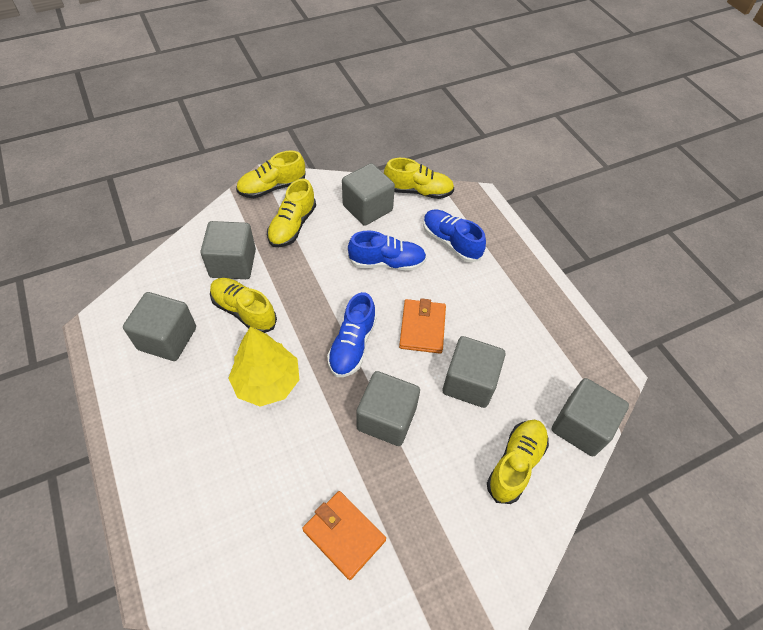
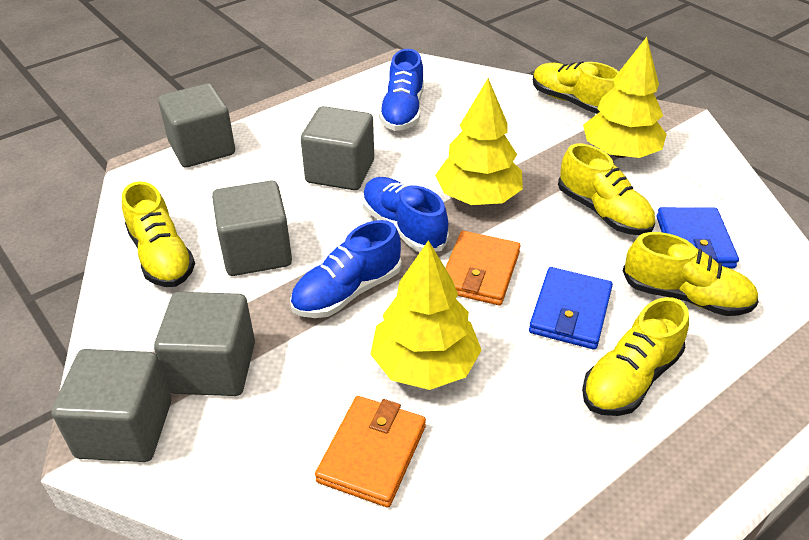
blue wallet: none = 0 -> [529,267,613,350] [657,207,739,268] = 2
grey cube: [123,292,196,361] [201,221,256,279] [342,163,395,226] [356,371,420,446] [443,336,505,408] [551,378,629,457] = 6 -> [51,349,171,462] [154,292,255,396] [158,84,235,168] [212,181,292,276] [301,106,374,190] = 5
yellow tree: [228,326,299,407] = 1 -> [370,240,482,390] [435,78,523,205] [583,37,667,158] = 3

